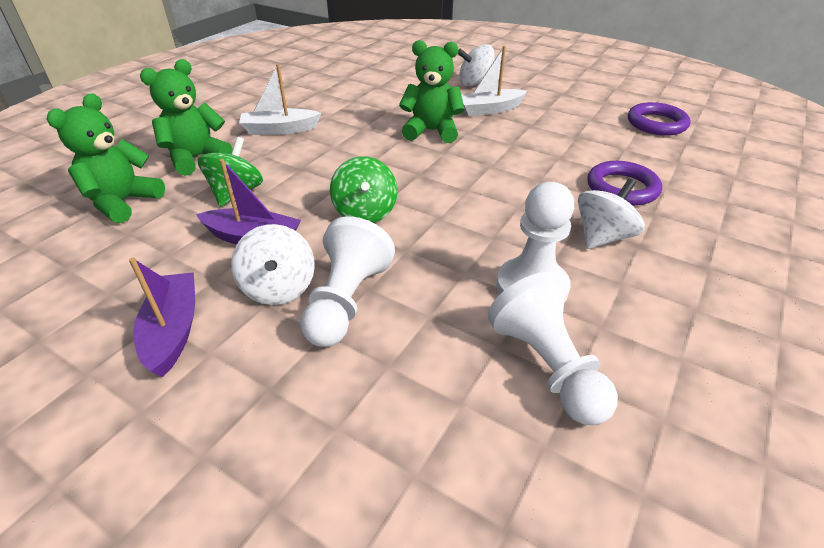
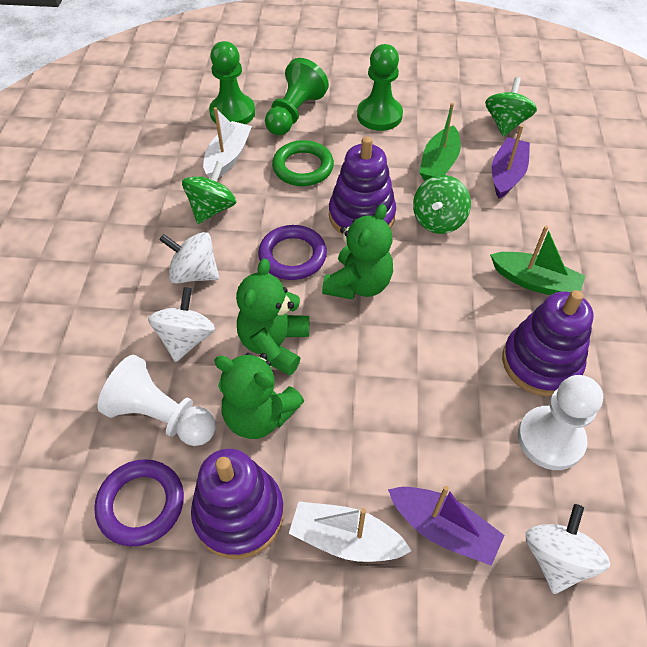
green boat: none = 0 -> [419,102,461,181] [490,226,585,295] = 2
green pawn: none = 0 -> [209,41,255,124] [265,58,329,135] [357,44,403,131] = 3
green ring: none = 0 -> [272,140,334,186] = 1
green spinning top: [198,137,263,207] [330,156,397,223] = 2 -> [182,161,236,224] [413,175,471,234] [485,77,537,137] = 3
purple stacking toy: none = 0 -> [191,449,284,559] [329,136,396,235] [502,290,593,396] = 3
white pawn: [300,216,395,347] [488,272,618,425] [496,182,574,303] = 3 -> [98,355,216,446] [518,375,603,470] = 2

